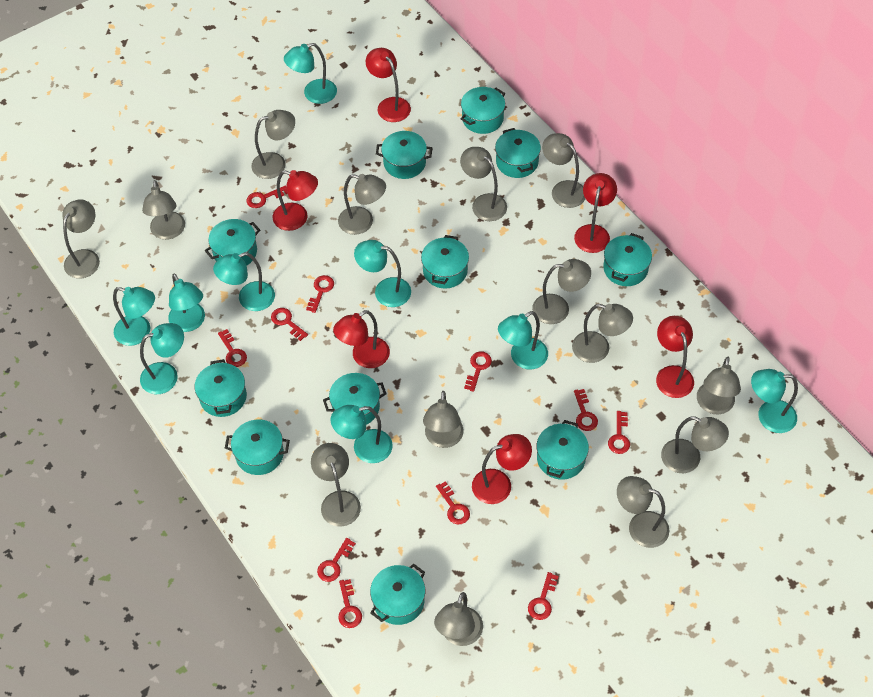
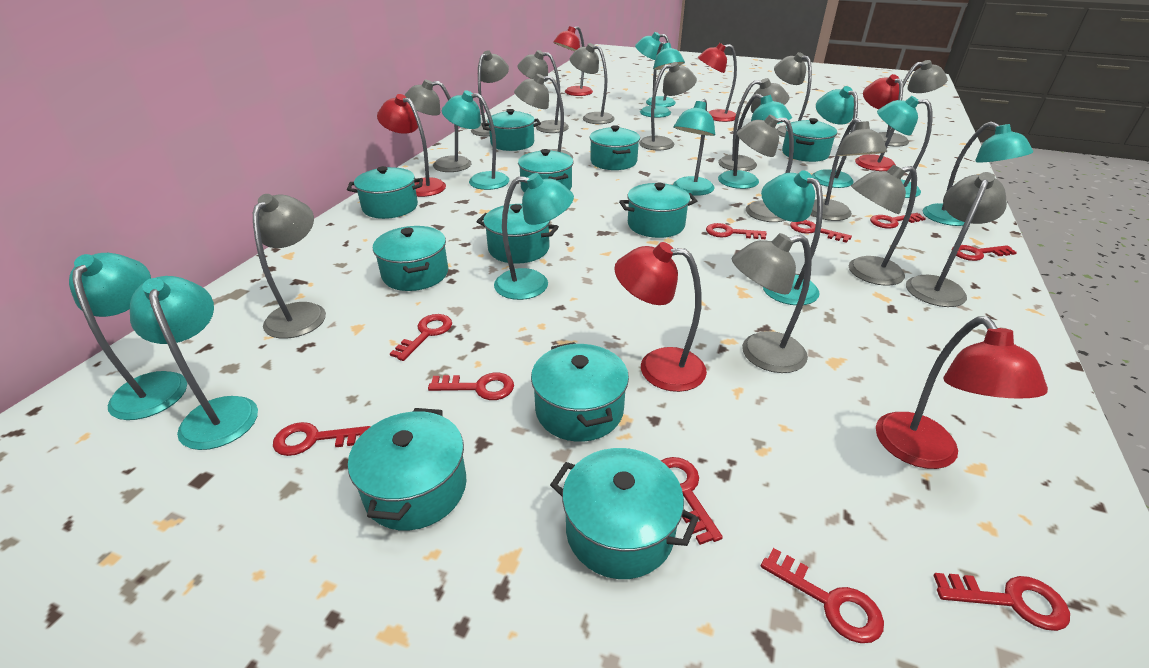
grey lamp: [62,199,100,279] [142,180,185,240] [251,110,295,179] [311,443,361,527] [338,174,386,235] [423,391,464,448] [434,592,483,646] [460,147,507,221] [532,259,591,324] [542,133,585,208] [572,304,633,363] [617,476,669,548] [661,417,729,473] [697,357,741,414] = 14 -> [253,194,326,339] [405,79,472,172] [471,50,509,136] [514,74,573,159] [517,50,569,133] [570,43,615,124] [639,62,697,150] [718,78,790,171] [732,233,812,373] [737,115,794,222] [774,52,812,137] [811,118,887,221] [849,164,917,286] [879,60,948,147] [906,172,1007,307] = 15
red key: [218,329,247,367] [246,185,288,208] [271,308,308,341] [306,275,334,313] [317,538,356,582] [338,579,362,628] [436,481,470,524] [464,351,492,392] [528,572,559,620] [574,389,598,431] [608,411,630,454] = 11 -> [273,422,371,456] [390,314,452,361] [428,373,514,400] [661,457,723,545] [706,223,767,239] [761,548,884,643] [790,220,852,243] [870,213,926,229] [933,573,1070,631] [952,245,1017,261] = 10
turquoise lamp: [113,287,155,346] [140,323,184,394] [168,273,205,332] [213,252,275,311] [284,43,337,104] [330,405,393,463] [354,240,411,307] [498,311,548,369] [751,369,798,433] = 9 -> [69,253,187,420] [130,276,258,450] [442,90,509,190] [494,173,574,300] [635,32,676,107] [640,42,685,118] [673,99,715,196] [718,94,792,189] [761,171,823,305] [812,86,858,188] [877,96,932,198] [923,122,1033,226] = 12

